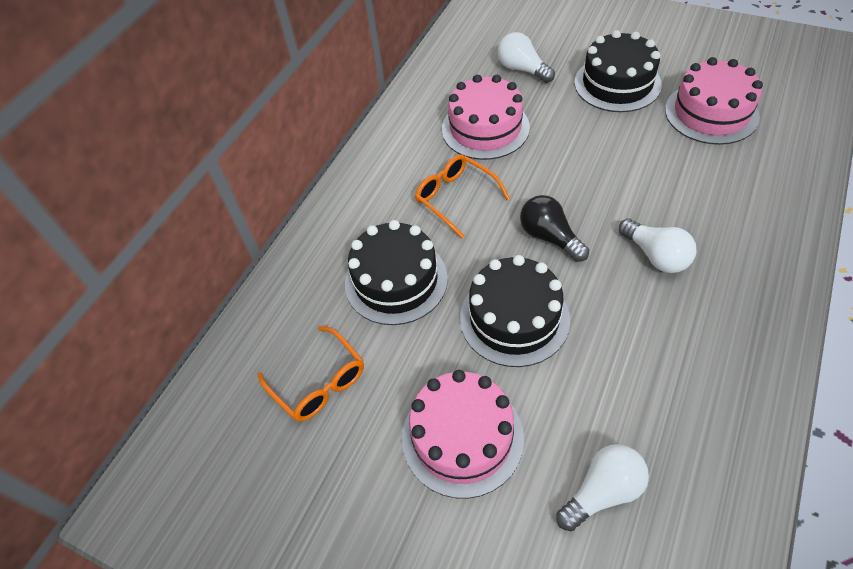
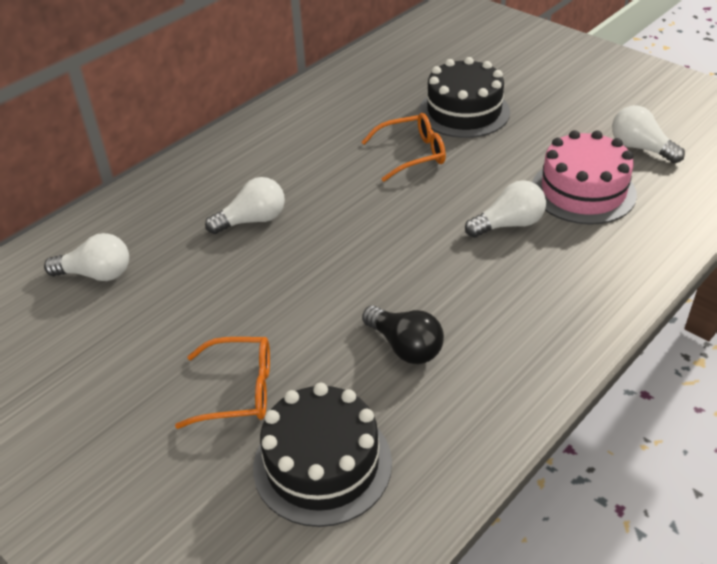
black cake: [345,220,448,325] [460,255,570,367] [574,30,662,112] = 3 -> [253,383,392,527] [419,57,510,138] = 2
pink cake: [402,370,524,499] [442,75,530,160] [665,57,763,145] = 3 -> [532,130,637,225] = 1
white light bulb: [498,32,555,83] [556,444,649,531] [619,219,697,273] = 3 -> [44,233,129,281] [205,177,285,234] [465,180,546,238] [612,105,685,163] = 4

